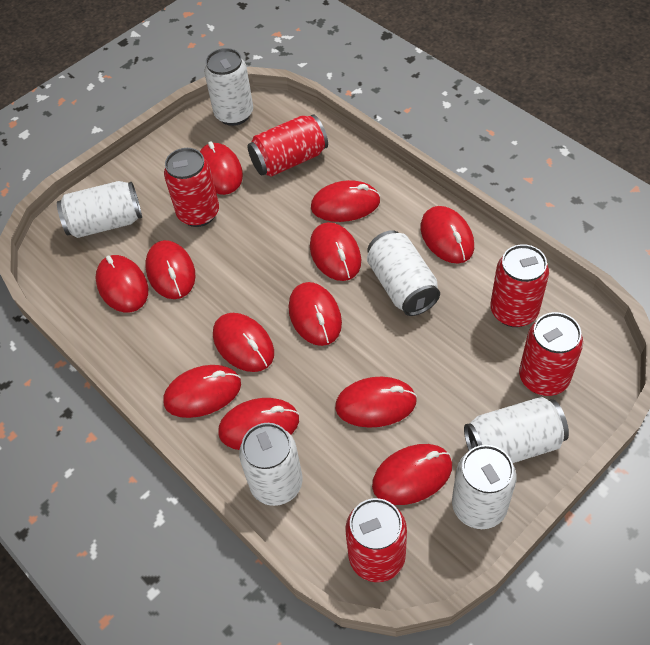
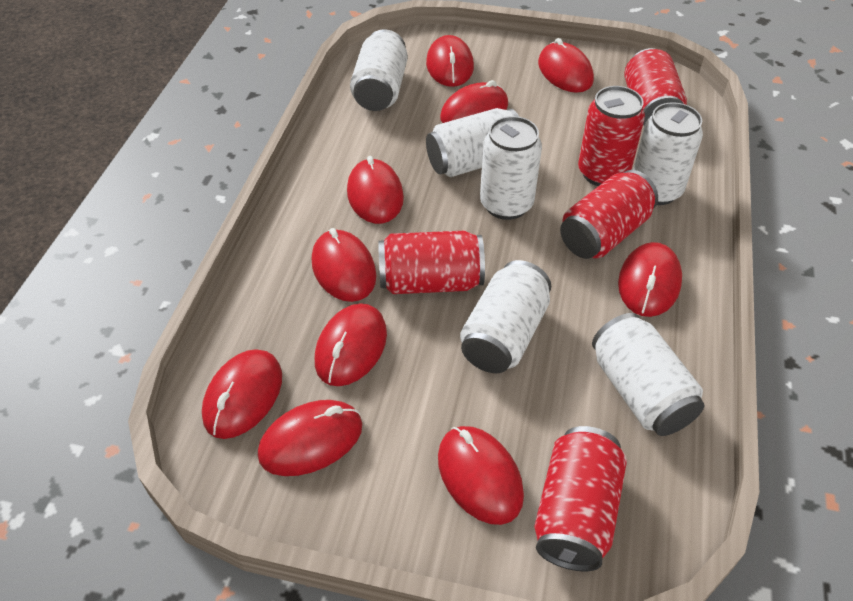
red mouse: [96,255,148,312] [145,240,195,299] [163,365,241,418] [200,142,243,195] [213,313,274,372] [218,398,299,450] [289,282,342,346] [310,222,361,281] [311,180,380,222] [335,376,417,428] [372,444,452,505] [421,206,474,264] = 12 -> [202,349,282,439] [258,400,362,476] [312,228,377,302] [315,303,387,386] [347,156,404,224] [426,35,474,87] [438,426,524,525] [440,80,508,123] [538,38,594,93] [618,242,682,317] = 10

